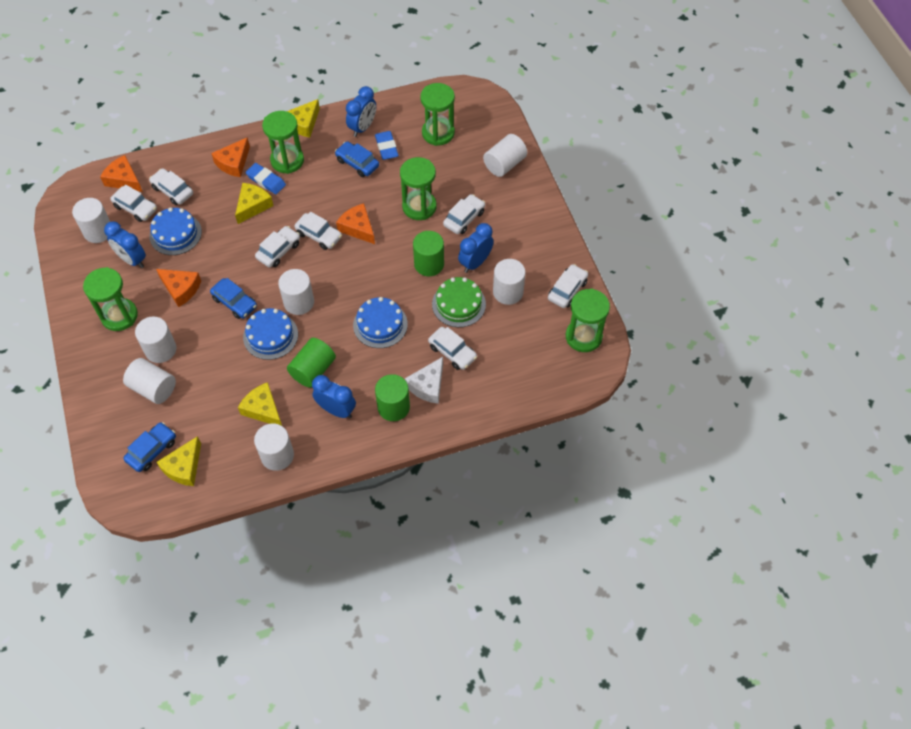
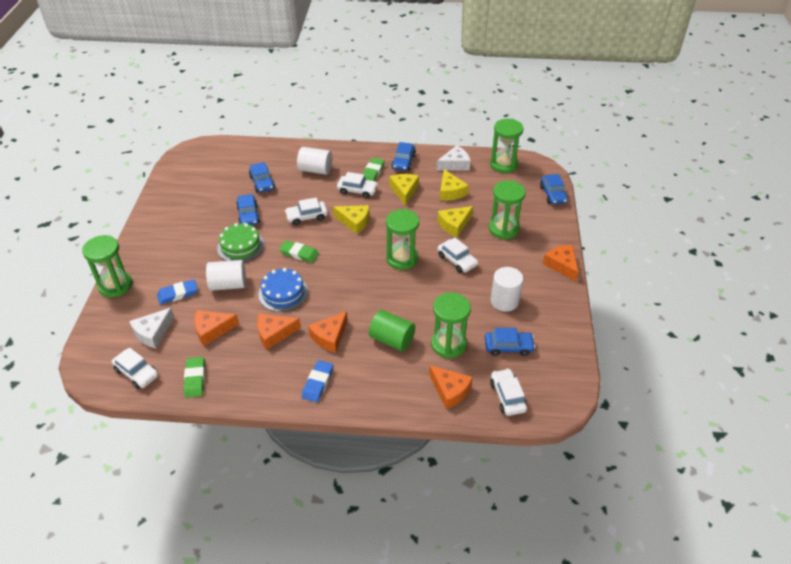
blue cake: [149,207,202,255] [243,308,298,360] [353,297,408,348] = 3 -> [258,268,308,312] = 1
blue car: [124,422,176,472] [210,278,257,319] [335,141,379,177] = 3 -> [236,194,260,225] [249,162,275,193] [391,142,416,171] [485,328,535,356] [540,174,568,205] = 5
blue clock: [104,221,146,268] [312,375,356,418] [346,86,376,137] [458,223,494,273] = 4 -> none = 0
green cylinder: [287,338,336,388] [375,374,410,421] [413,231,444,276] = 3 -> [369,310,415,351] = 1
green eraser: none = 0 -> [184,357,205,398] [279,240,319,263] [362,157,385,181] = 3
orange cheese: [100,155,143,192] [156,269,201,307] [211,137,250,177] [336,203,375,244] = 4 -> [194,310,239,346] [257,314,301,350] [308,311,348,352] [429,365,473,409] [543,245,578,282] = 5
white car: [110,185,157,222] [149,168,193,205] [255,226,300,267] [294,212,342,250] [428,327,477,370] [443,194,485,234] [548,264,588,308] = 7 -> [112,348,158,389] [285,197,328,225] [337,172,378,198] [437,238,478,273] [490,368,527,416] = 5
white cheese: [405,357,443,404] = 1 -> [129,308,174,348] [436,145,471,171] = 2
white cylinder: [72,198,110,243] [123,358,176,404] [135,317,176,363] [254,423,294,471] [278,269,314,315] [483,134,527,177] [493,259,526,305] = 7 -> [206,260,246,291] [297,147,332,175] [491,267,523,312] = 3

